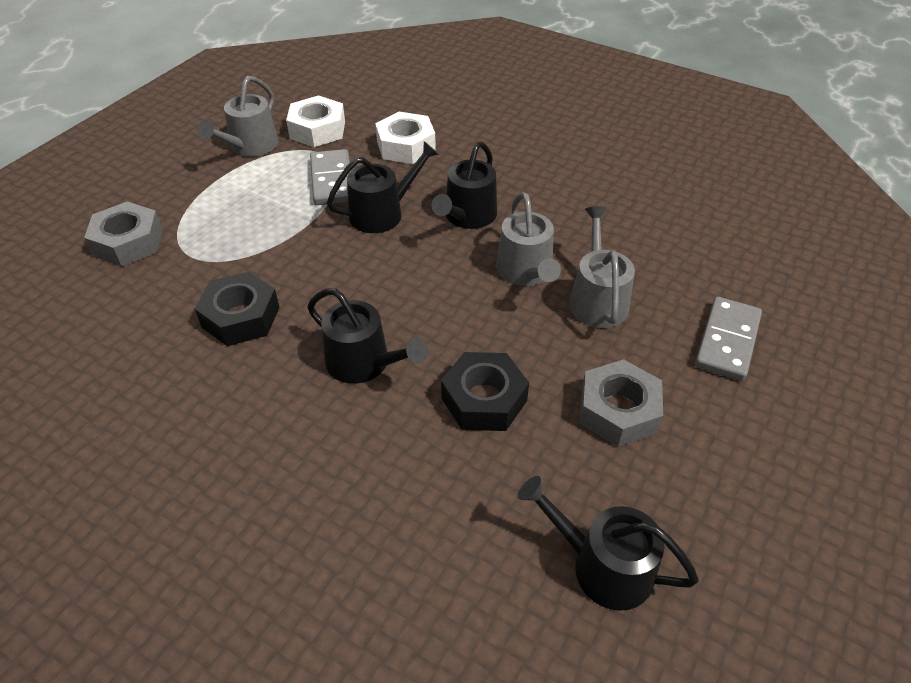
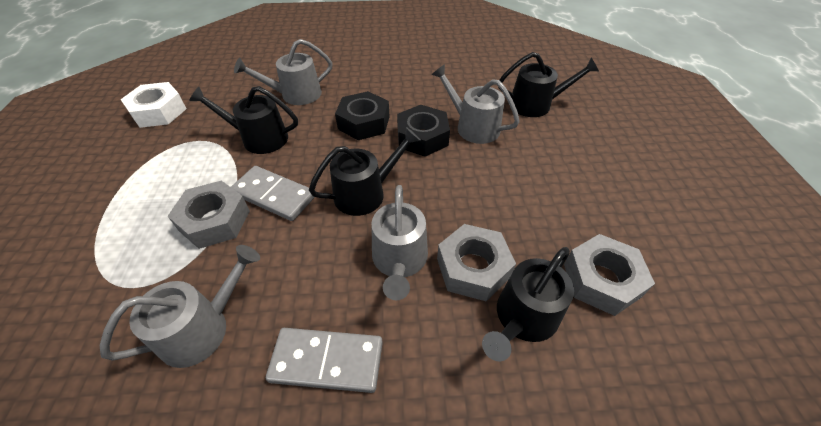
grey nut: [84,201,163,267] [580,359,663,447] = 2 -> [168,180,250,249] [437,224,516,301] [564,234,655,316] = 3
grey watering can: [197,76,278,157] [496,192,561,286] [570,206,635,328] = 3 -> [100,245,260,368] [234,39,332,105] [371,185,428,300] [431,64,520,144] = 4
white nut: [286,95,345,147] [375,112,436,164] = 2 -> [121,82,187,128] = 1

